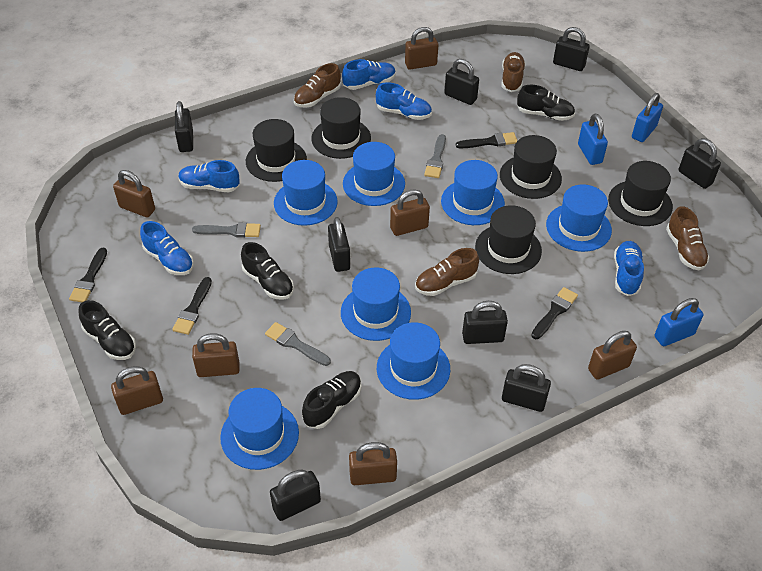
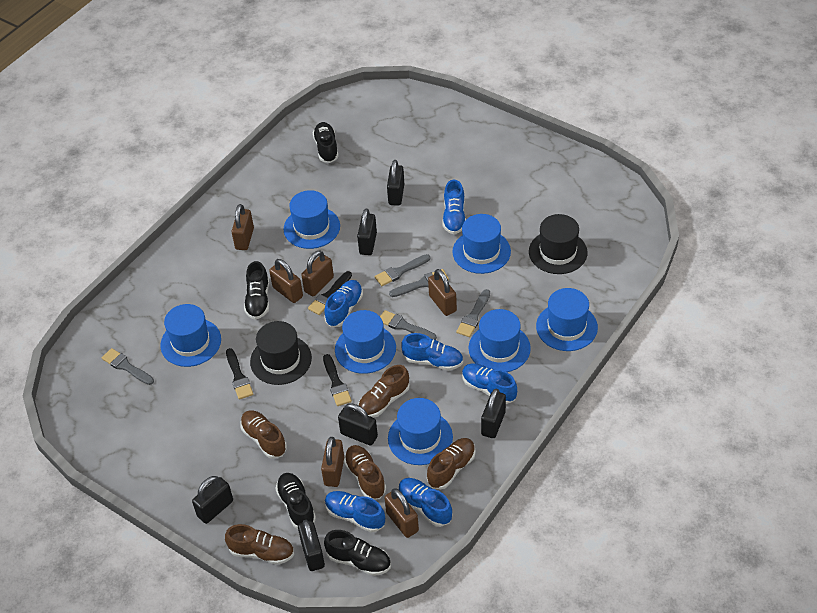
black brush: [69,248,107,302] [172,277,212,335] [456,132,518,148] [531,287,578,339] = 4 -> [226,348,253,400] [308,271,352,315] [323,354,352,406] = 3
black hat: [246,119,307,182] [311,97,371,159] [475,205,542,274] [500,135,562,199] [608,161,673,226] = 5 -> [250,321,312,385] [529,214,588,274] = 2
black padlock: [175,101,193,152] [270,470,321,521] [328,217,350,272] [444,59,479,105] [462,301,508,344] [502,364,551,412] [553,27,590,71] [679,138,721,189] = 8 -> [192,476,233,524] [298,520,325,571] [338,403,378,446] [357,209,377,255] [387,160,404,206] [481,389,506,438] = 6
blue padlock: [578,114,608,165] [632,93,663,142] [655,298,704,346] = 3 -> none = 0
blue shoe: [140,221,194,275] [178,160,240,192] [342,59,396,90] [376,83,432,120] [614,241,644,296] = 5 -> [324,280,363,327] [325,491,385,532] [398,478,453,527] [401,333,463,371] [442,180,466,234] [462,363,517,404] = 6
brown padlock: [111,366,163,415] [113,170,155,217] [192,333,240,377] [349,442,397,485] [390,189,430,236] [405,27,438,70] [588,331,637,380] = 7 -> [231,204,254,250] [269,259,303,303] [301,250,334,296] [321,437,344,487] [385,488,419,538] [428,269,457,316] = 6
brown shoe: [294,63,341,108] [415,248,479,296] [502,52,526,92] [666,206,709,271] = 4 -> [225,524,294,565] [240,410,287,459] [344,445,386,500] [358,365,410,418] [427,438,476,489] = 5
grey brush: [192,222,261,238] [265,322,331,366] [424,134,446,178] = 3 -> [102,348,154,385] [375,254,430,286] [380,310,437,340] [389,269,449,297] [456,289,490,337] = 5

